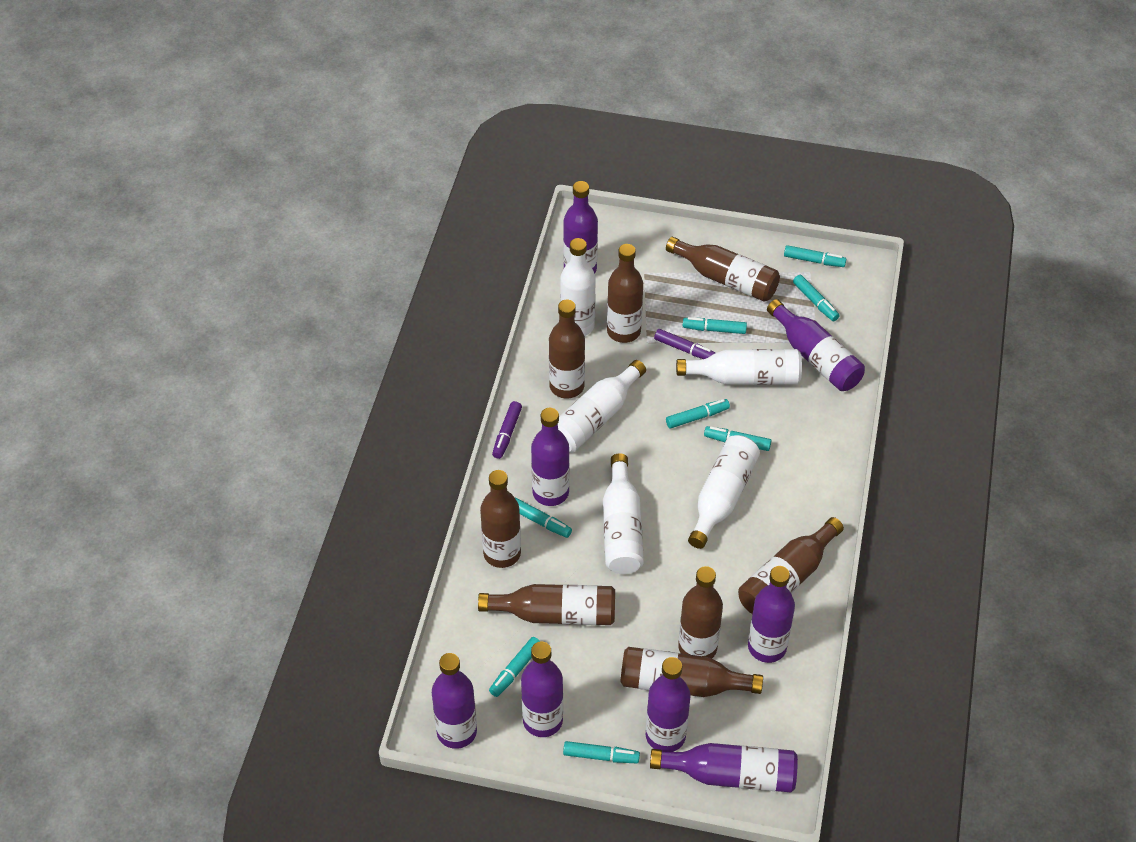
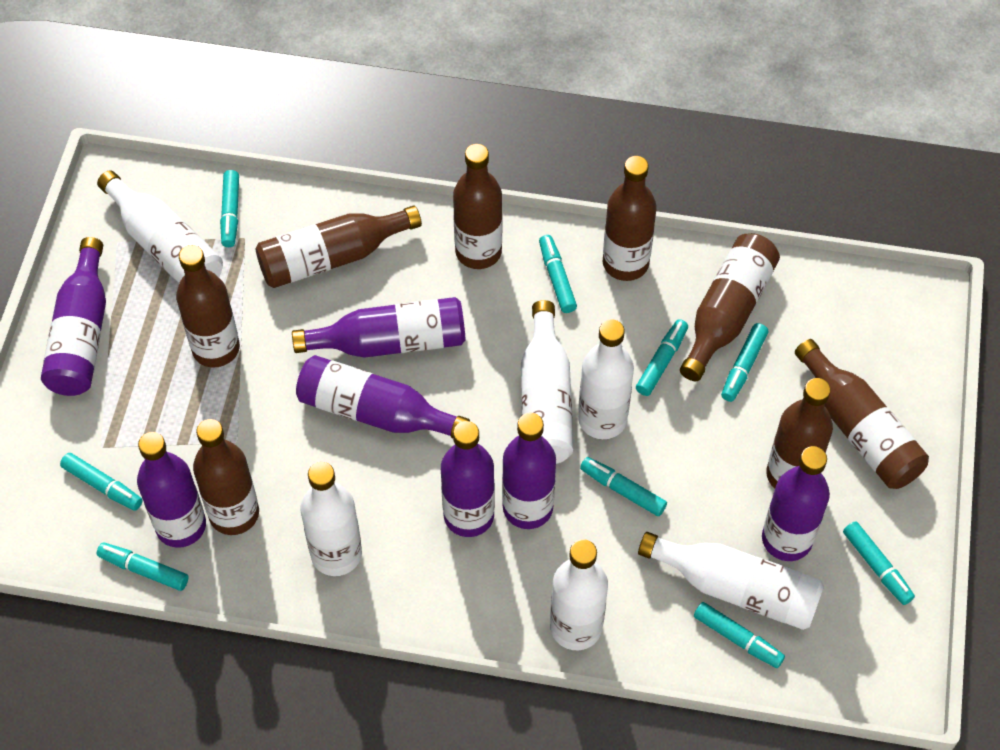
purple bottle: [432,653,477,749] [521,641,563,737] [531,408,570,506] [563,181,598,274] [646,657,691,752] [650,743,798,792] [748,566,795,663] [767,299,865,391] = 8 -> [41,237,106,396] [137,432,206,548] [292,297,465,358] [296,355,470,438] [441,421,495,537] [502,413,556,529] [762,446,830,561] = 7
purple marker: [492,401,522,459] [654,329,715,359] = 2 -> none = 0
turquoise marker: [489,637,541,697] [515,498,572,538] [563,741,640,763] [666,399,730,429] [683,317,747,334] [704,426,771,451] [784,245,846,267] [793,275,840,321] = 8 -> [60,453,143,511] [97,542,189,591] [220,170,239,247] [539,235,577,313] [580,457,667,516] [636,319,688,396] [694,602,785,668] [721,323,768,402] [843,521,915,605] = 9
white bottle: [558,360,646,453] [560,238,596,336] [603,453,644,574] [676,349,802,385] [688,435,760,549] = 5 -> [97,170,223,283] [301,462,362,576] [521,300,573,464] [550,539,608,650] [578,319,634,439] [638,532,824,630] = 6

